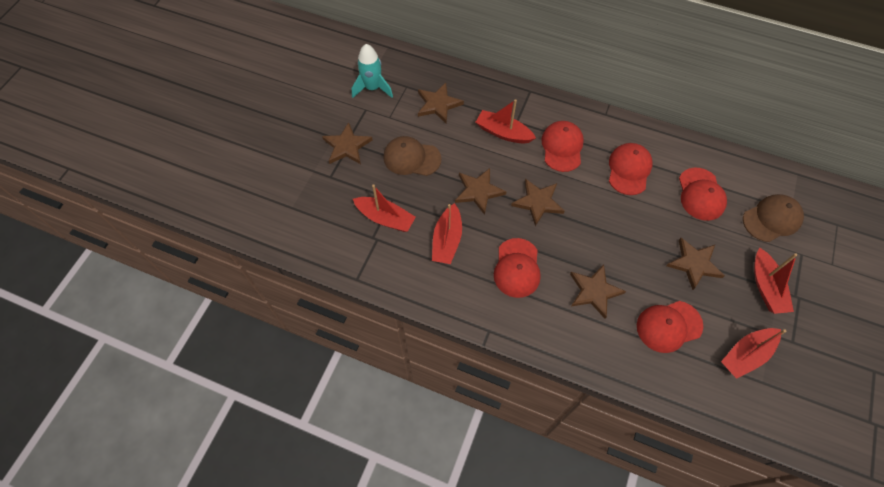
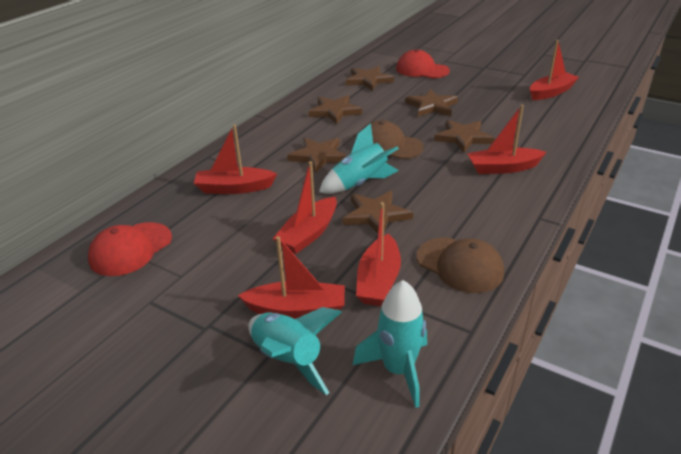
red boat: [353,184,416,232] [432,203,462,264] [476,99,536,143] [721,328,786,379] [754,248,797,314] = 5 -> [194,124,277,194] [238,236,345,319] [273,161,337,254] [356,202,401,306] [467,105,547,174] [530,40,579,100] = 6
red cap: [494,238,541,298] [541,121,584,172] [609,143,653,195] [637,301,703,353] [679,168,727,221] = 5 -> [88,222,172,276] [396,49,450,78] = 2
turquoise rocket: [352,44,393,98] = 1 -> [248,307,342,395] [319,123,399,194] [353,280,427,408] = 3

